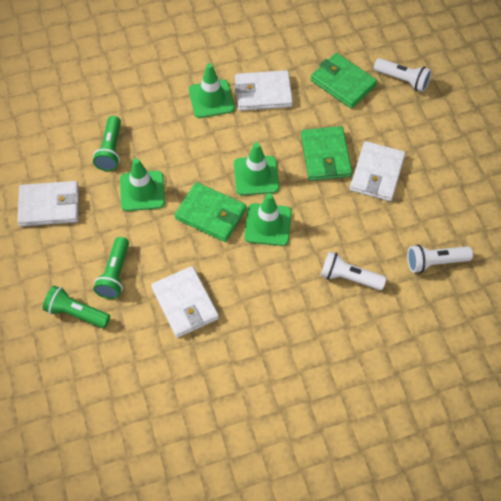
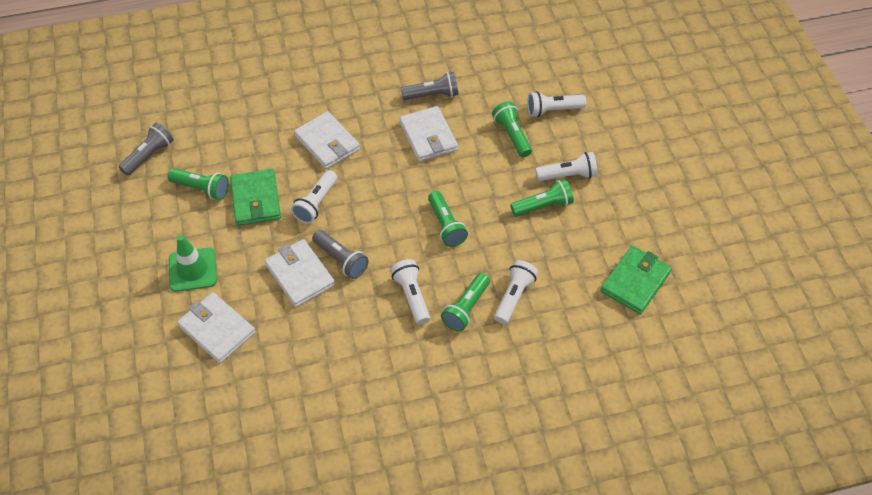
green flashlight: [43,285,110,328] [93,116,121,171] [93,237,129,299] = 3 -> [167,168,229,200] [428,191,468,247] [441,273,490,332] [492,101,532,157] [510,179,574,217] = 5
green traffic cone: [120,158,165,211] [189,63,235,118] [234,142,279,195] [244,193,292,246] = 4 -> [169,235,217,292] = 1
green wallet: [175,182,247,242] [301,126,352,181] [311,53,377,109] = 3 -> [230,169,281,226] [600,246,672,314] = 2
grey flashlight: none = 0 -> [119,123,174,176] [312,230,369,279] [401,72,458,100] = 3
white flashlight: [321,251,386,290] [374,58,432,92] [407,245,473,273] = 3 -> [291,170,337,224] [390,259,430,325] [494,260,538,324] [527,91,586,117] [535,152,597,181] = 5

